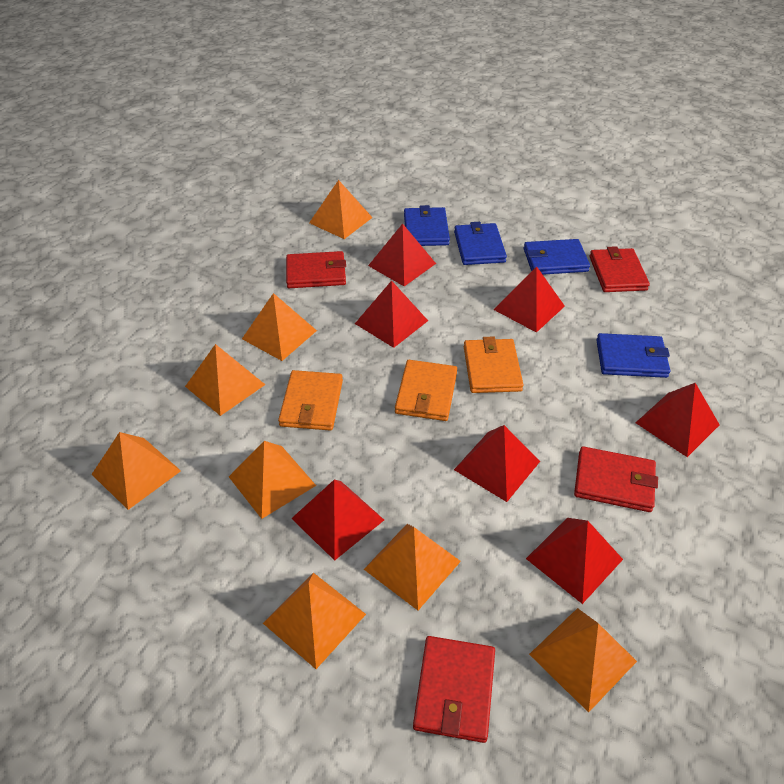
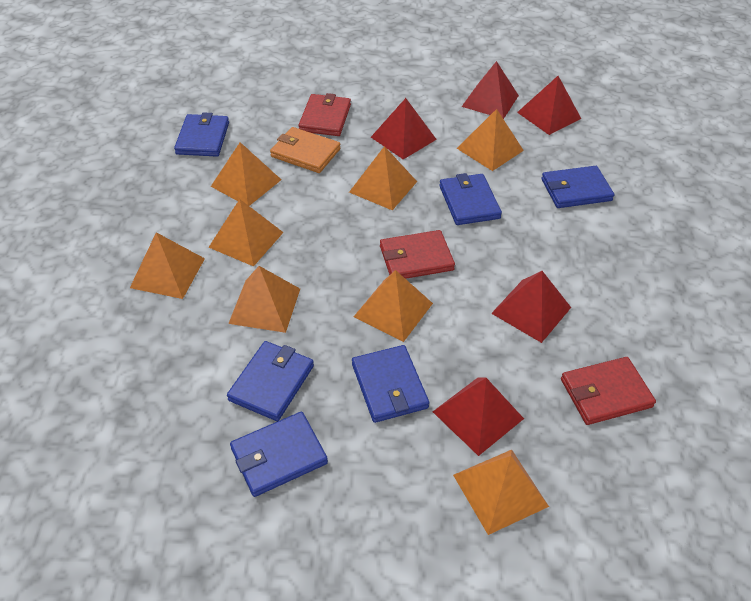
blue wallet: [404,205,450,246] [454,222,507,265] [524,239,590,275] [596,333,670,378] = 4 -> [174,112,229,157] [227,341,314,421] [230,412,328,497] [352,345,429,423] [439,173,502,225] [541,166,614,208] = 6
orange wallet: [278,370,343,431] [395,360,457,421] [464,337,523,393] = 3 -> [270,127,340,173] = 1
red pyramid: [291,480,384,561] [355,281,428,348] [368,224,436,286] [454,425,540,502] [493,266,565,333] [526,518,623,604] [635,383,720,457] = 7 -> [371,98,437,159] [433,377,524,456] [462,61,519,119] [491,271,571,343] [517,76,581,135] = 5
red wallet: [286,251,346,288] [413,636,495,743] [574,446,658,512] [590,246,650,292] = 4 -> [298,93,351,136] [380,230,455,279] [561,357,656,425] = 3

